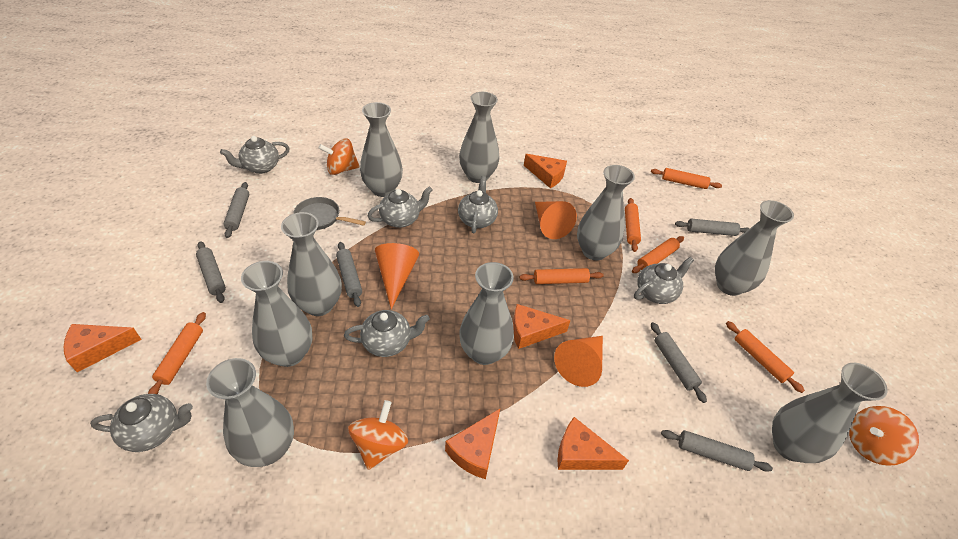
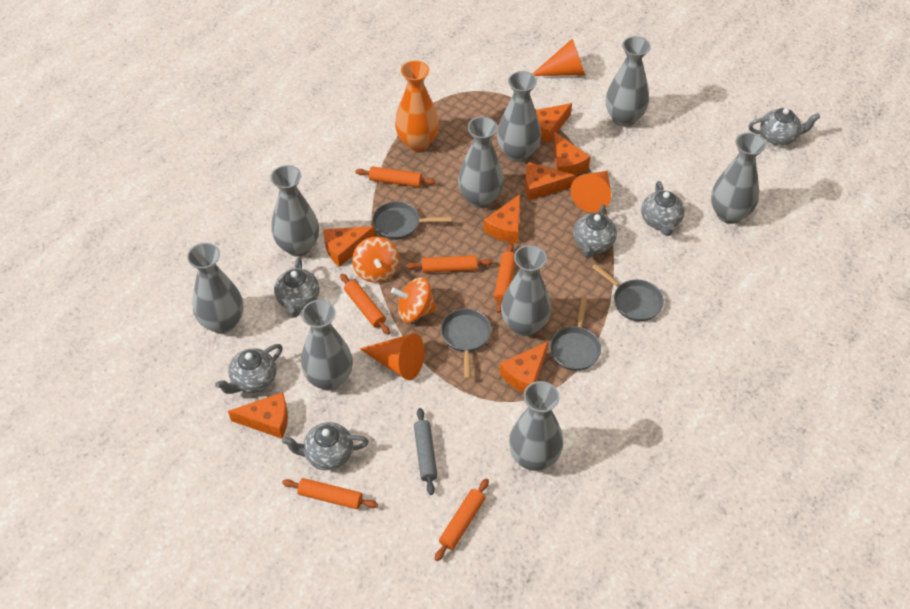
grey pan: [293,197,366,230] = 1 -> [372,201,452,240] [441,309,491,379] [550,297,601,371] [592,264,664,322] = 4
grey rolling pin: [196,241,226,303] [223,182,249,238] [336,242,362,307] [651,322,707,403] [661,430,773,472] [675,219,750,236] = 6 -> [414,408,437,495] = 1
orange cheese: [64,324,142,372] [445,409,500,479] [513,304,571,349] [524,154,567,188] [558,417,629,470] = 5 -> [228,392,288,439] [323,226,375,267] [484,194,520,243] [499,342,548,393] [525,162,575,201] [535,103,572,143] [553,132,590,175] = 7
orange spinning top: [318,138,360,175] [348,400,408,470] [849,406,919,466] = 3 -> [352,237,399,283] [391,277,437,322] = 2
orange vase: none = 0 -> [395,60,439,151] = 1

